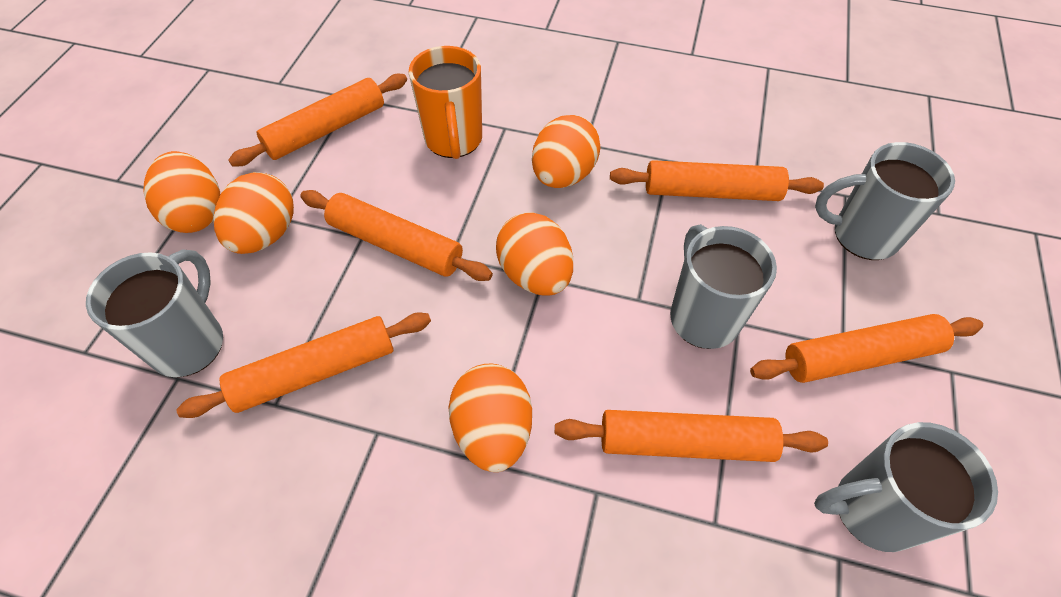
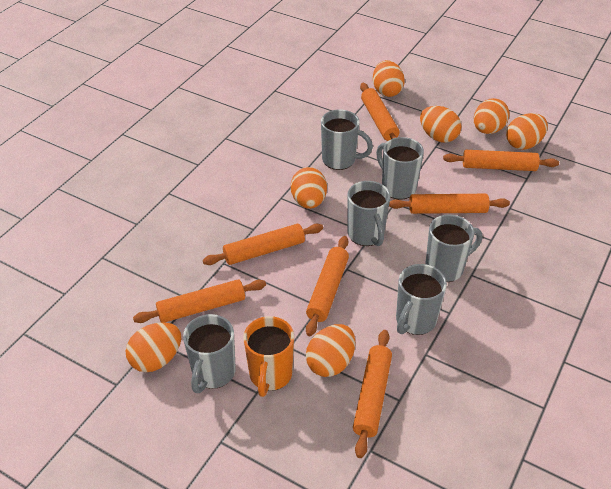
grey mug: [86,249,223,377] [670,224,777,349] [814,422,998,552] [815,142,955,260] = 4 -> [183,314,236,393] [321,110,373,170] [347,181,390,246] [376,137,424,200] [396,264,447,335] [425,215,482,282] = 6
orange egg: [143,151,221,233] [213,172,294,254] [449,364,532,472] [496,212,573,295] [532,115,601,188] = 5 -> [125,322,181,372] [291,167,327,209] [306,324,355,377] [373,60,405,97] [420,106,462,143] [474,98,510,134] [506,113,548,150] = 7
orange rolling pin: [176,312,431,418] [228,74,407,166] [300,190,493,281] [555,410,828,462] [610,160,824,201] [750,314,983,383] = 6 -> [133,279,266,323] [203,224,323,265] [306,236,349,336] [353,330,392,458] [360,83,399,141] [389,194,510,214] [443,150,559,171] = 7

